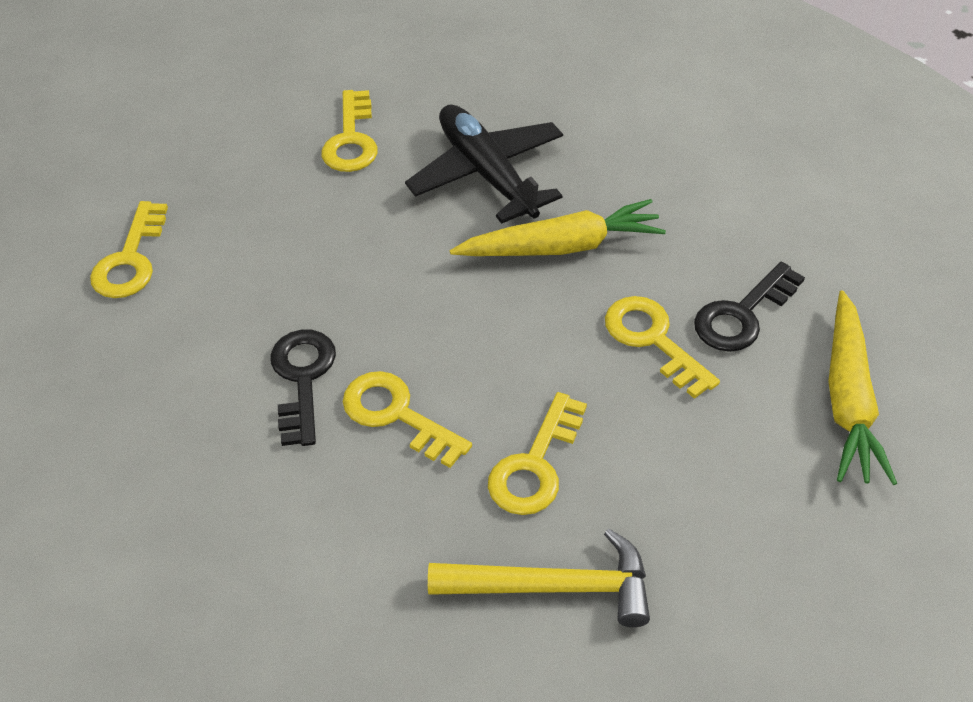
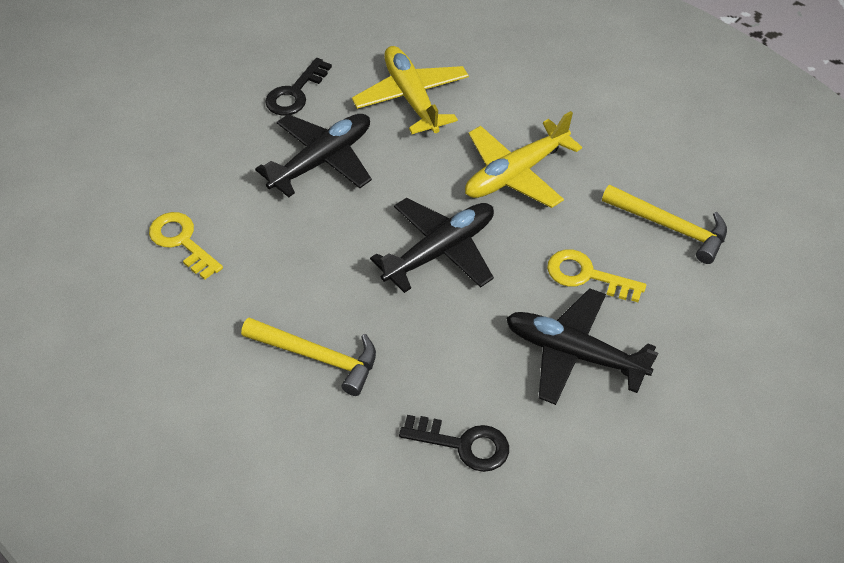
black plane: [405,104,563,224] = 1 -> [255,114,372,197] [370,198,494,293] [506,288,658,405] = 3
yellow carrot: [450,199,666,256] [828,290,897,485] = 2 -> none = 0
yellow hammer: [428,528,650,627] = 1 -> [241,318,376,396] [602,185,727,264] = 2
yellow key: [90,201,168,298] [321,90,378,172] [343,371,472,468] [488,392,587,515] [605,296,720,399] = 5 -> [149,212,223,280] [547,249,646,302] = 2
yellow plane: none = 0 -> [352,46,469,134] [465,111,582,208] = 2

